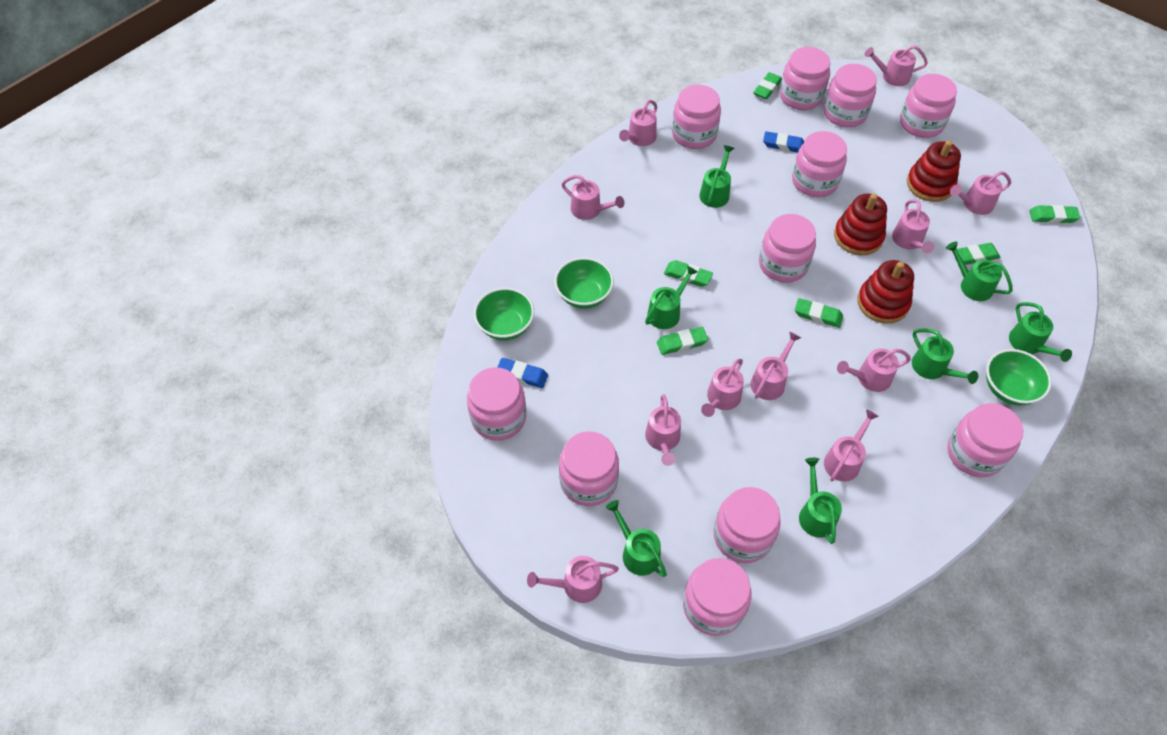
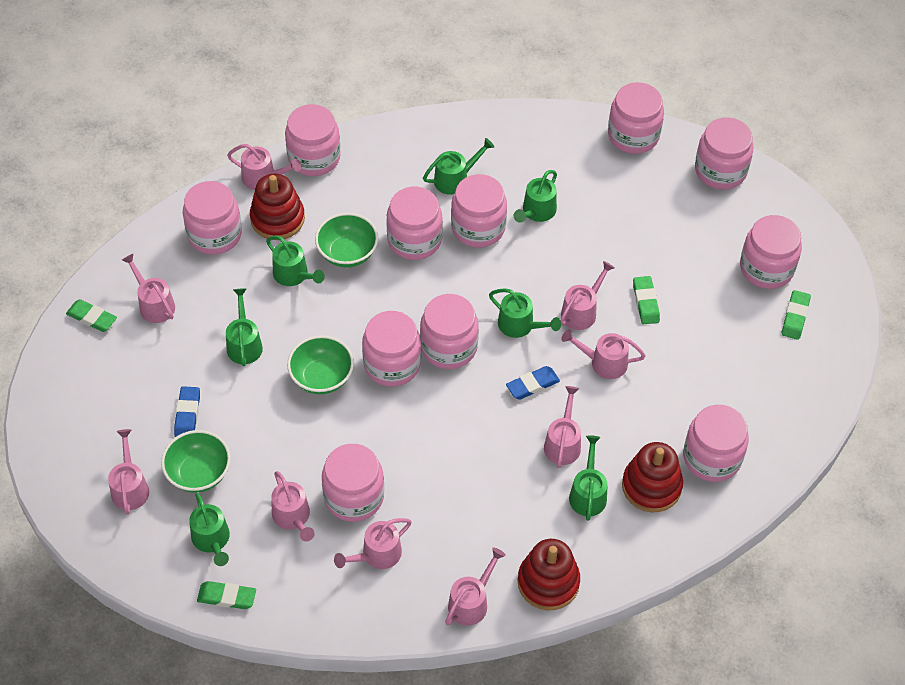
green eraser: [657,327,708,355] [664,260,713,287] [753,72,782,99] [795,298,843,328] [957,243,1001,265] [1029,205,1080,223] = 6 -> [66,299,117,332] [197,581,256,609] [633,276,660,324] [781,290,811,340] = 4
pink watering can: [527,556,619,603] [562,175,624,220] [619,100,657,146] [645,394,681,466] [701,359,744,417] [751,332,801,400] [824,409,879,481] [837,349,911,392] [864,45,928,86] [892,199,934,254] [950,171,1011,215] = 11 -> [108,429,149,514] [122,254,175,323] [227,144,301,190] [271,471,315,541] [334,518,412,569] [445,548,506,626] [544,386,581,468] [560,261,615,330] [562,329,646,379] = 9

